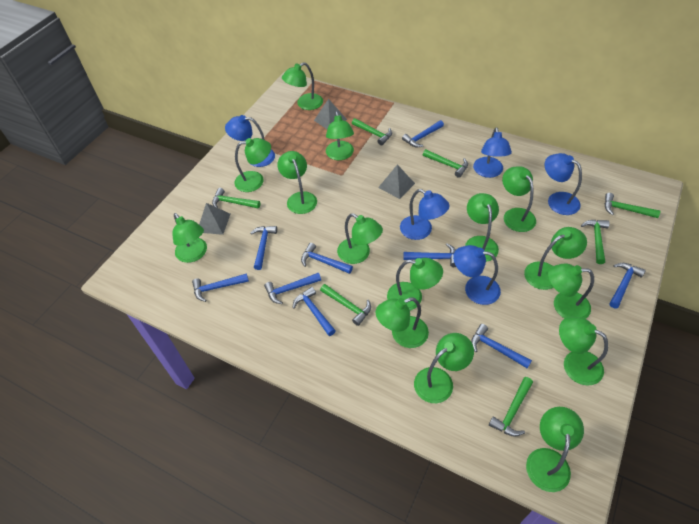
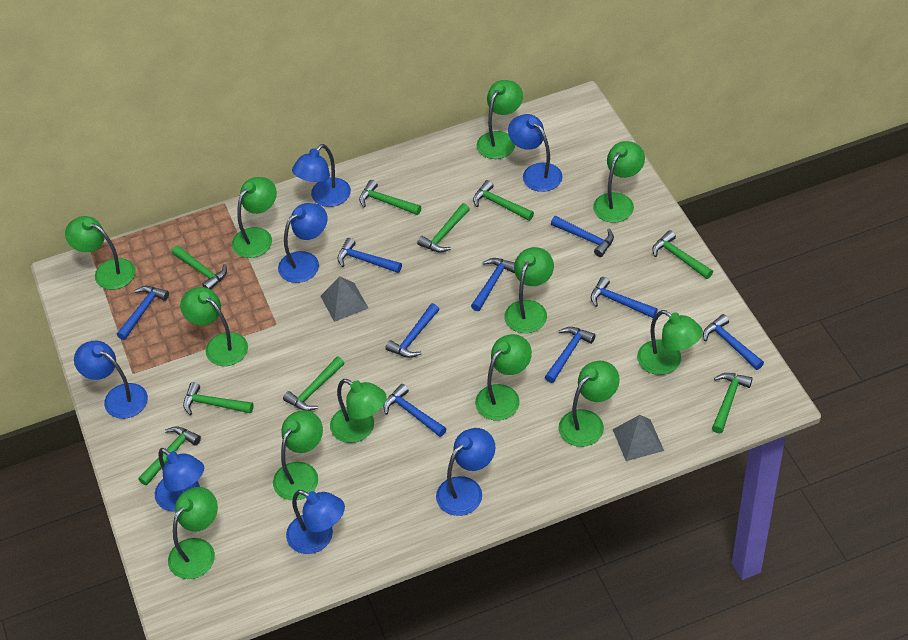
blue lamp: [225,115,275,167] [400,189,449,240] [453,245,501,305] [473,127,512,178] [544,153,582,215] = 5 -> [74,341,148,419] [155,448,204,512] [278,203,327,283] [286,490,345,554] [292,144,351,207] [436,428,495,516] [508,114,563,192] = 7
green hammer: [212,188,260,208] [320,284,371,326] [352,118,392,145] [423,149,468,178] [489,377,533,437] [581,220,610,264] [605,193,660,218] = 7 -> [138,426,201,486] [172,246,227,289] [183,382,254,415] [283,357,344,411] [359,180,421,215] [417,203,470,253] [473,180,534,221] [652,230,713,279] [712,373,753,433] = 9
green lamp: [172,213,207,263] [234,138,271,192] [277,151,317,214] [282,62,323,110] [326,111,354,160] [337,213,383,264] [376,297,429,348] [387,258,443,310] [414,333,474,403] [465,193,499,262] [502,166,536,232] [524,227,587,290] [526,407,584,492] [548,264,594,319] [559,317,608,386] = 15 -> [65,216,136,290] [168,487,218,579] [180,287,248,366] [232,177,277,258] [273,410,323,500] [330,379,387,443] [475,334,532,420] [476,80,523,159] [504,247,554,333] [558,361,620,447] [593,141,645,223] [637,310,703,375] = 12
grey pyramid: [199,203,230,235] [314,99,347,129] [378,165,415,199] = 3 -> [320,276,368,322] [613,415,664,461] = 2

